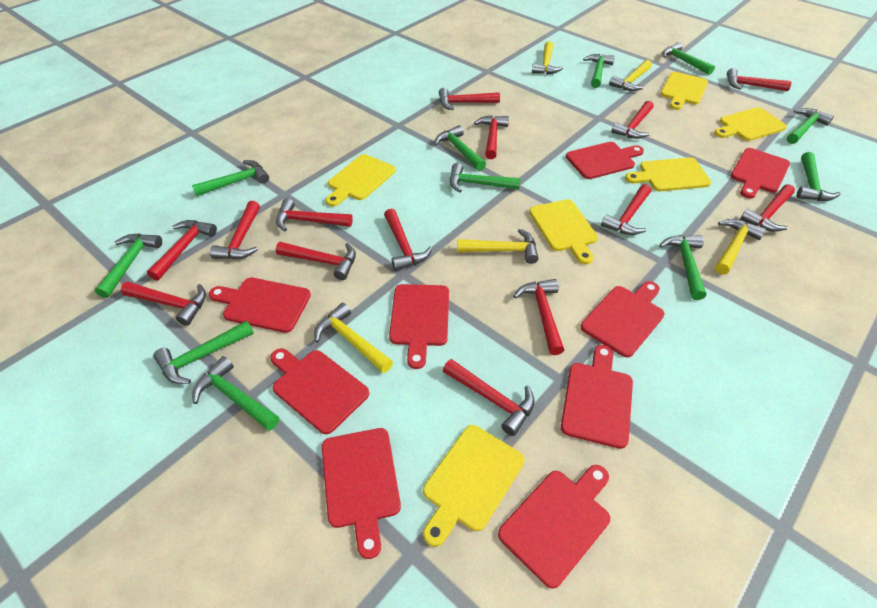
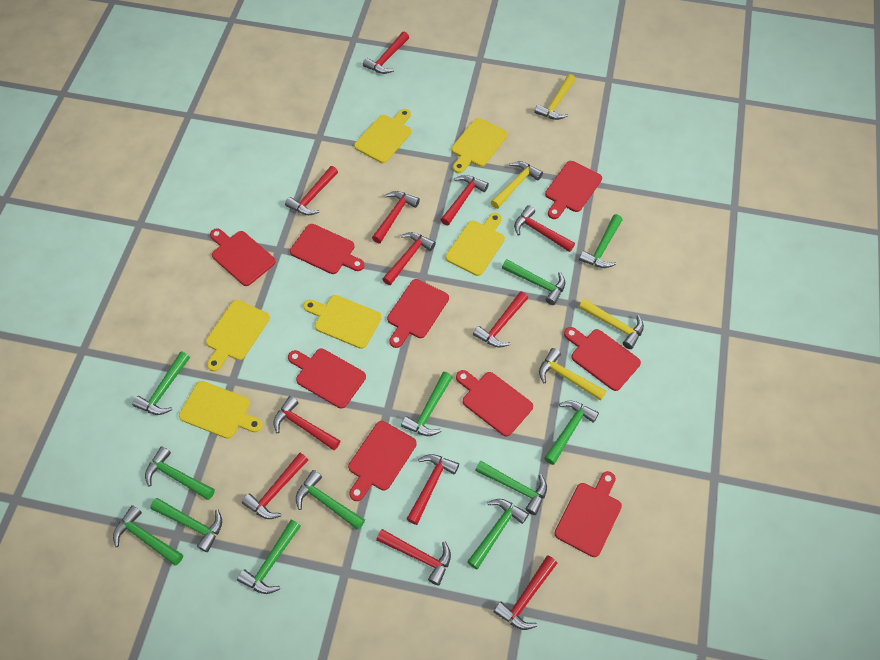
green hammer: [95,234,162,298] [153,320,254,384] [192,160,269,196] [192,356,279,431] [434,125,486,171] [450,163,521,192] [583,54,615,88] [659,235,706,300] [662,42,715,75] [787,108,834,144] [797,152,841,201] = 11 -> [113,505,183,566] [132,351,190,415] [145,446,215,500] [150,498,222,552] [237,520,301,594] [296,470,365,530] [401,372,453,436] [467,499,529,569] [475,460,547,515] [502,259,565,305] [544,401,599,465] [579,214,622,268] = 12
red hammer: [121,282,206,326] [147,220,217,281] [210,201,260,260] [276,199,353,232] [276,242,356,280] [384,208,432,271] [439,88,500,110] [443,359,535,436] [474,115,509,159] [513,279,564,355] [601,184,651,235] [611,101,654,139] [727,68,792,91] [740,184,795,232] = 14 -> [242,453,308,519] [273,396,340,450] [285,166,338,215] [363,32,409,74] [372,191,420,243] [376,529,451,586] [383,232,436,285] [407,454,459,525] [441,175,489,226] [473,291,528,348] [493,556,557,630] [514,205,575,252] = 12
yellow hammer: [314,303,393,373] [457,229,539,264] [532,41,563,74] [609,60,652,91] [715,219,766,274] = 5 -> [491,161,543,209] [534,74,576,120] [539,348,606,401] [579,299,644,349] = 4

